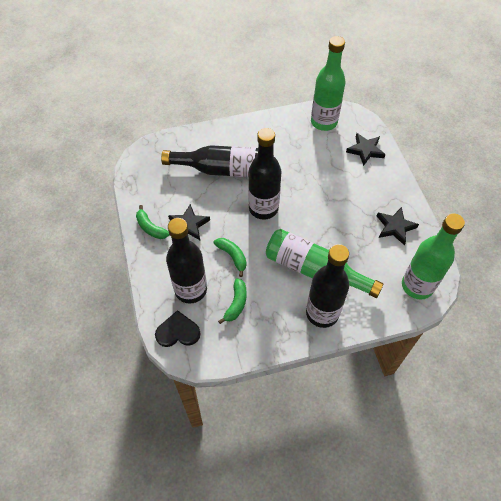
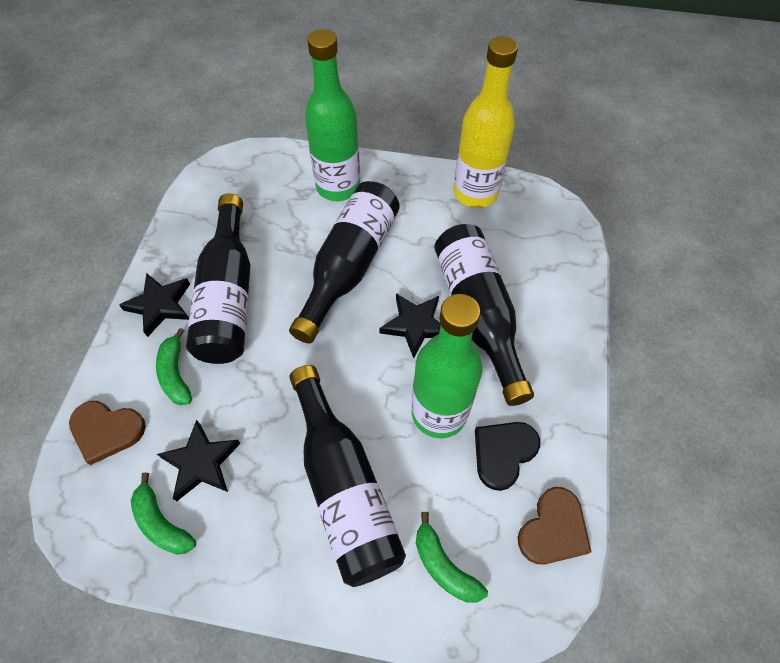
brown heart: none = 0 -> [69,401,146,465] [518,487,591,565] = 2
green bottle: [266,229,384,298] [311,36,346,131] [402,213,465,300] = 3 -> [305,29,361,201] [412,294,483,438] = 2
yellow bottle: none = 0 -> [454,36,518,208] = 1

